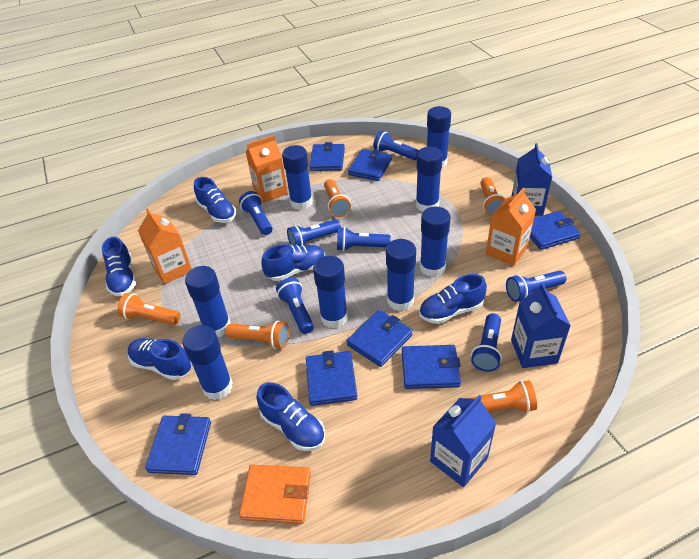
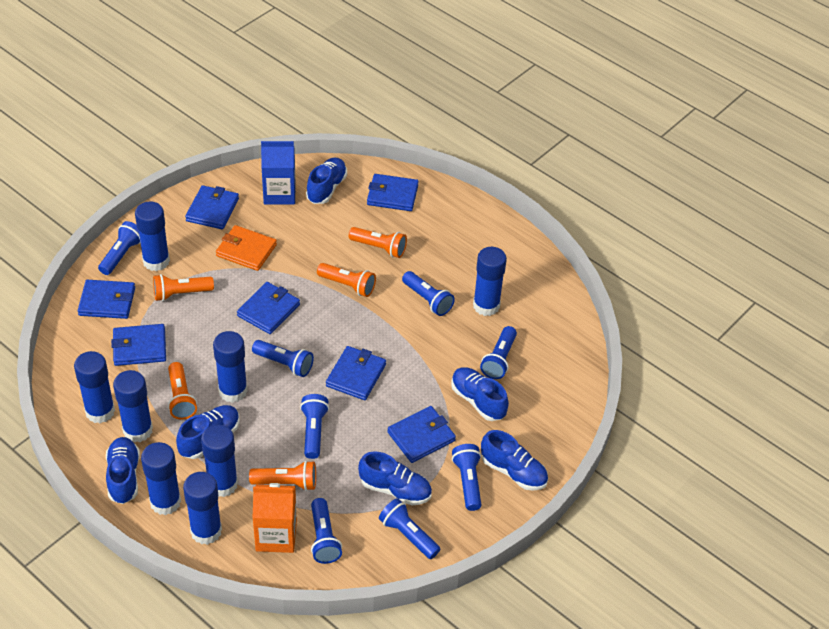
blue carton: [430,395,496,487] [511,283,571,368] [512,143,552,216] = 3 -> [261,141,296,205] = 1
blue flashlight: [239,191,272,235] [276,278,314,334] [287,219,341,246] [337,226,391,251] [373,131,419,160] [471,313,502,372] [506,271,566,302] = 7 -> [98,221,140,275] [252,340,314,377] [300,394,329,459] [311,498,342,564] [379,498,440,559] [402,271,455,316] [452,444,481,511] [480,326,517,379] = 8
orange carton: [138,208,192,284] [246,135,288,203] [486,188,536,266] = 3 -> [253,483,297,553] = 1

